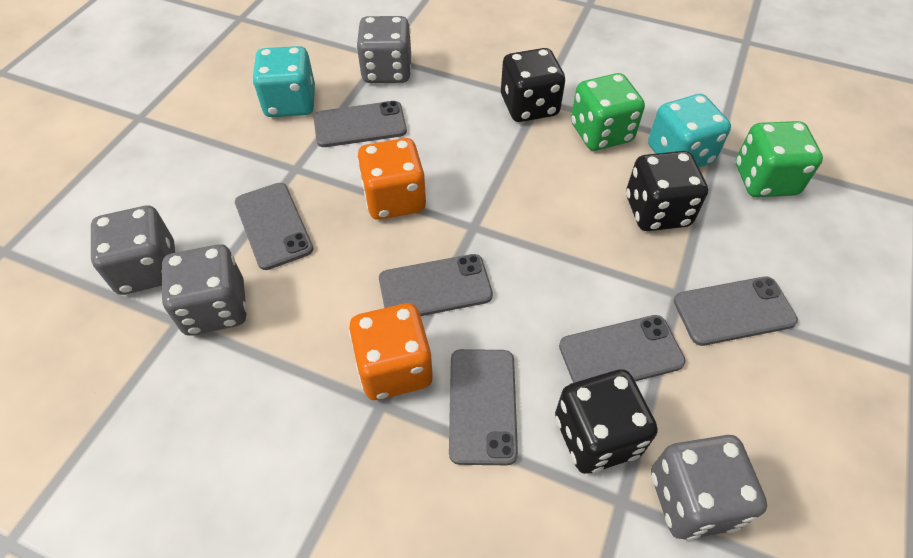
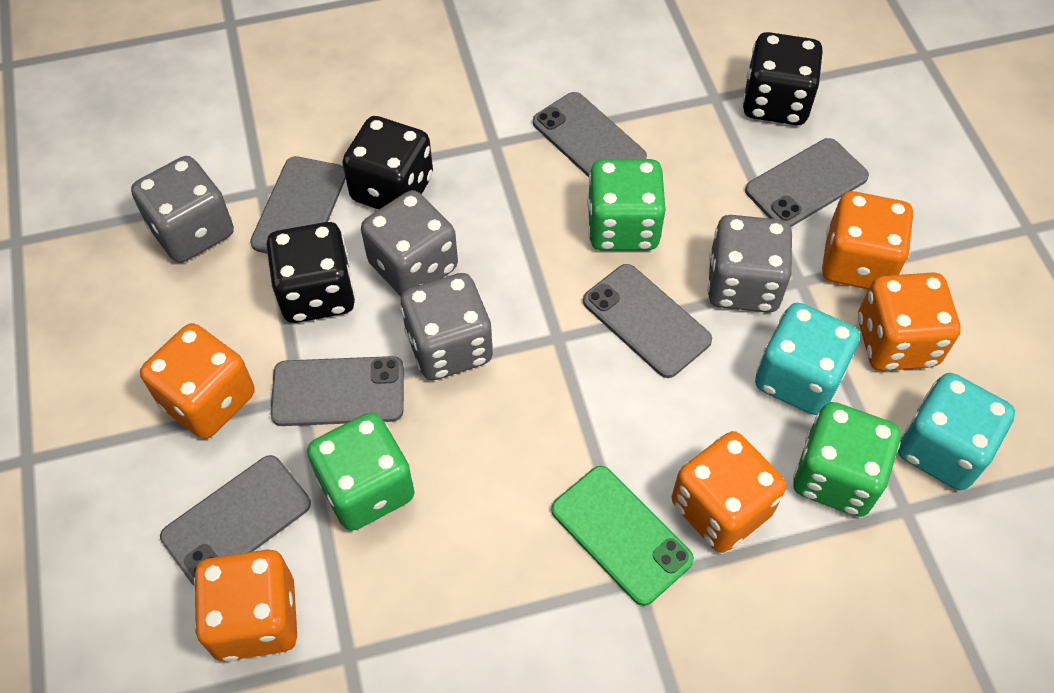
green dice: [571,73,645,151] [736,121,823,197] = 2 -> [307,412,415,531] [587,159,666,251] [793,402,901,517] = 3
green phone: none = 0 -> [551,466,694,606] = 1
orange dice: [349,303,433,400] [357,138,426,220] = 2 -> [140,323,255,439] [194,550,297,662] [672,431,786,553] [822,191,914,289] [858,273,961,371] = 5

